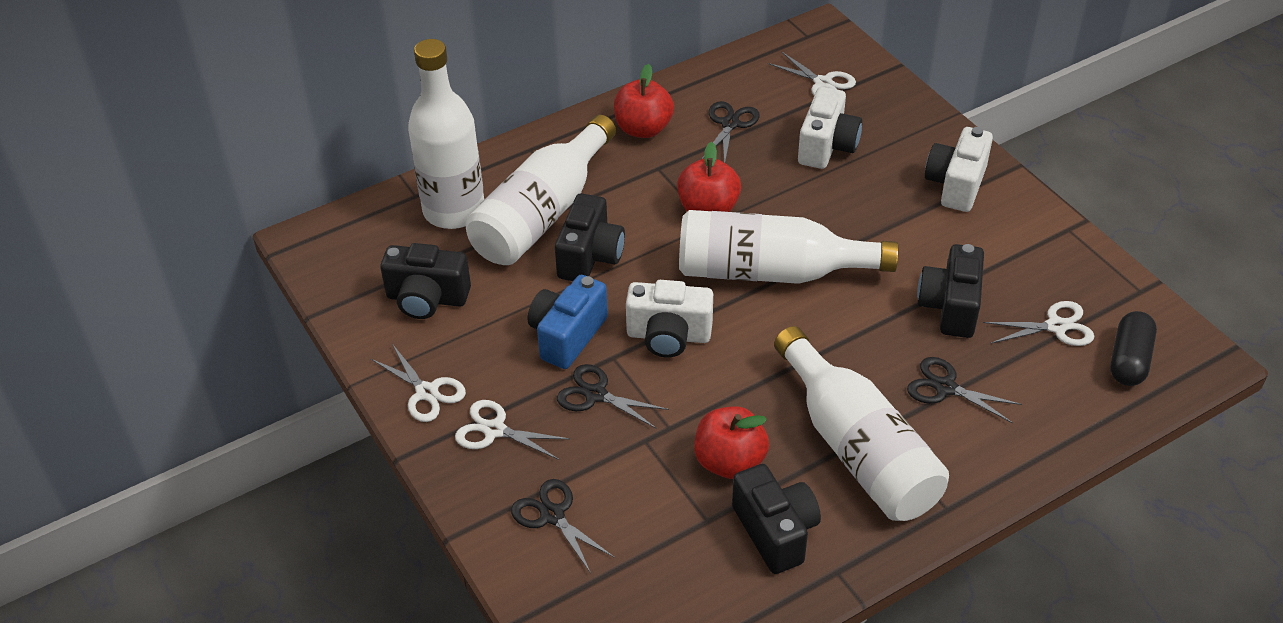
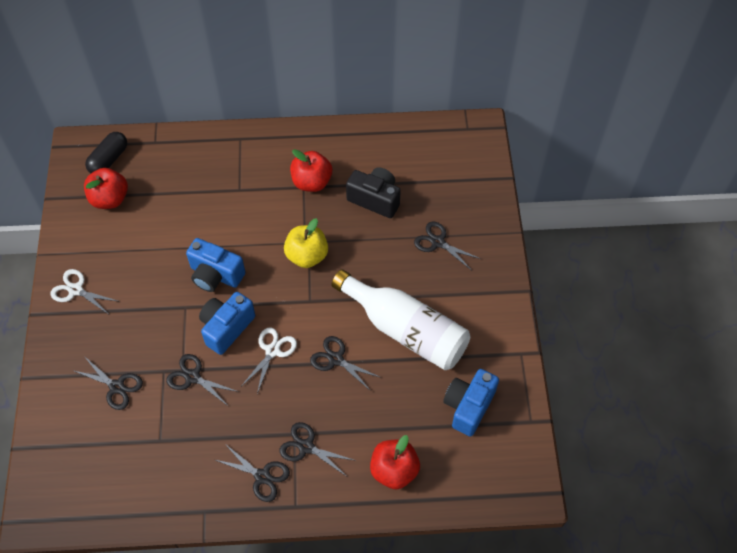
black camera: [380,243,471,319] [555,193,625,281] [732,464,821,574] [917,244,984,338] = 4 -> [346,167,401,218] = 1
black scissors: [511,479,615,573] [557,364,669,428] [702,101,760,163] [907,357,1022,423] = 4 -> [72,356,143,410] [166,354,239,406] [216,444,290,502] [280,422,356,476] [310,336,380,391] [414,222,481,270] = 6
blue camera: [528,275,608,369] = 1 -> [186,238,245,292] [199,292,255,355] [443,369,499,437] = 3
white bottle: [408,39,484,229] [465,115,616,265] [679,210,898,284] [774,326,949,521] = 4 -> [331,269,470,370] = 1
white camera: [626,280,713,357] [798,87,862,169] [925,127,993,212] = 3 -> none = 0
white scissors: [371,344,466,422] [455,400,570,460] [768,51,856,96] [983,301,1094,346] = 4 -> [50,269,120,314] [242,328,297,394] = 2
yellow apple: none = 0 -> [284,218,328,268] = 1

